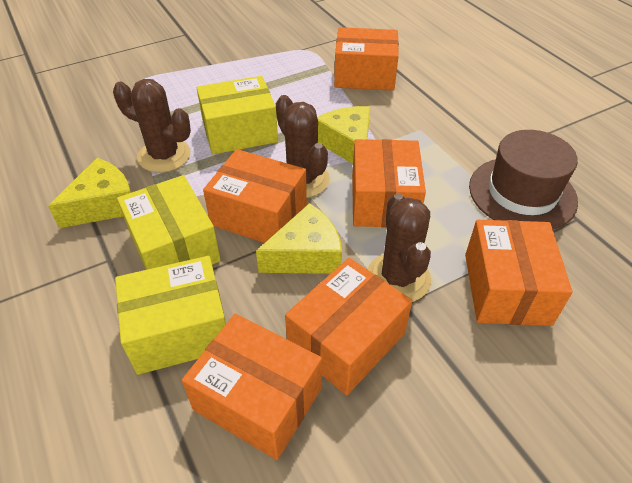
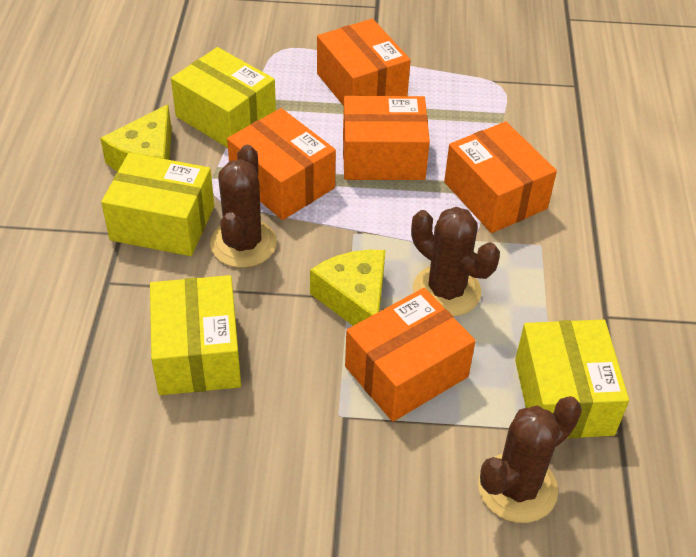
brown hat: [469,130,578,230] = 1 -> none = 0
orange box: [182,314,322,460] [203,149,307,243] [285,258,412,395] [334,27,399,91] [352,139,426,227] [465,220,573,326] = 6 -> [227,108,336,220] [317,19,411,106] [343,96,430,180] [345,288,475,422] [444,121,557,233] = 5
yellow box: [115,256,226,375] [117,175,221,270] [197,76,278,155] = 3 -> [101,153,214,256] [150,275,241,395] [171,47,276,148] [515,319,629,439] = 4
yellow cheese: [48,158,131,228] [256,203,342,274] [317,106,370,164] = 3 -> [100,105,172,171] [310,250,385,326] = 2

